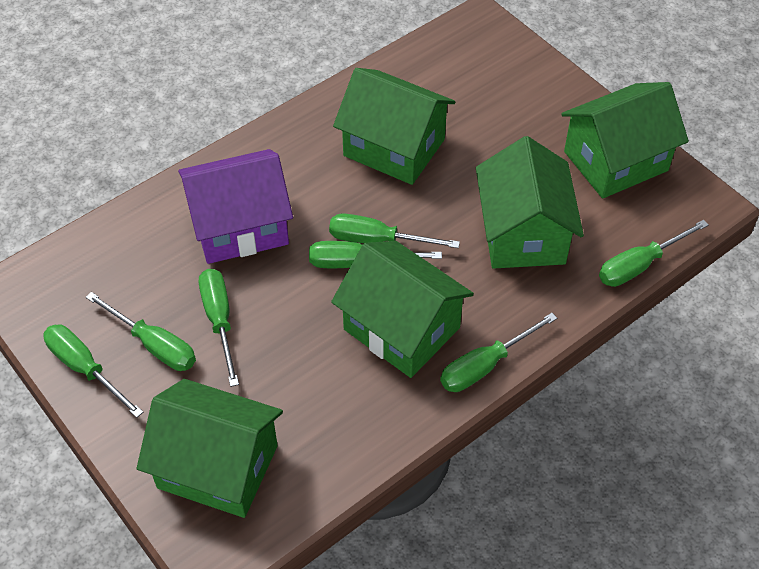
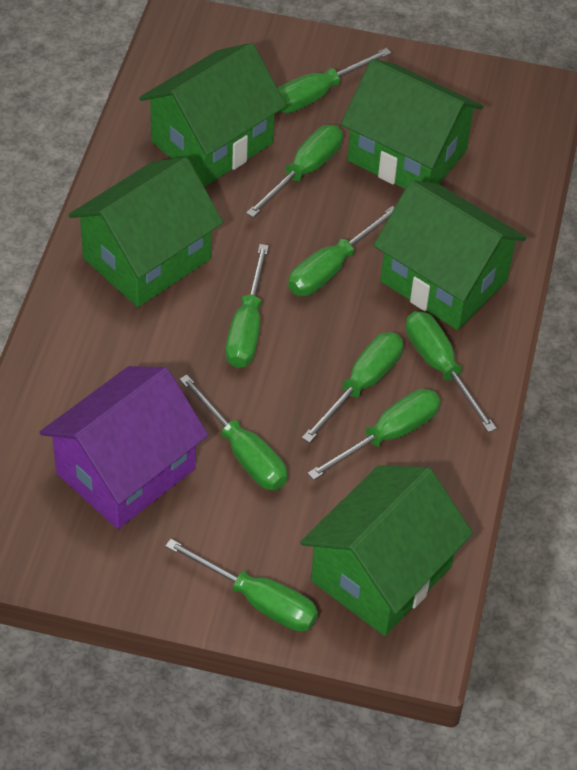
green screwdriver: [43,324,143,418] [86,292,196,371] [199,269,239,387] [309,241,442,268] [329,213,460,248] [440,313,557,392] [599,220,709,287] = 7 -> [165,539,318,632] [179,375,287,490] [226,244,269,368] [246,125,343,217] [277,48,392,113] [288,206,395,296] [302,332,403,443] [307,389,440,480] [406,311,497,432] = 9

